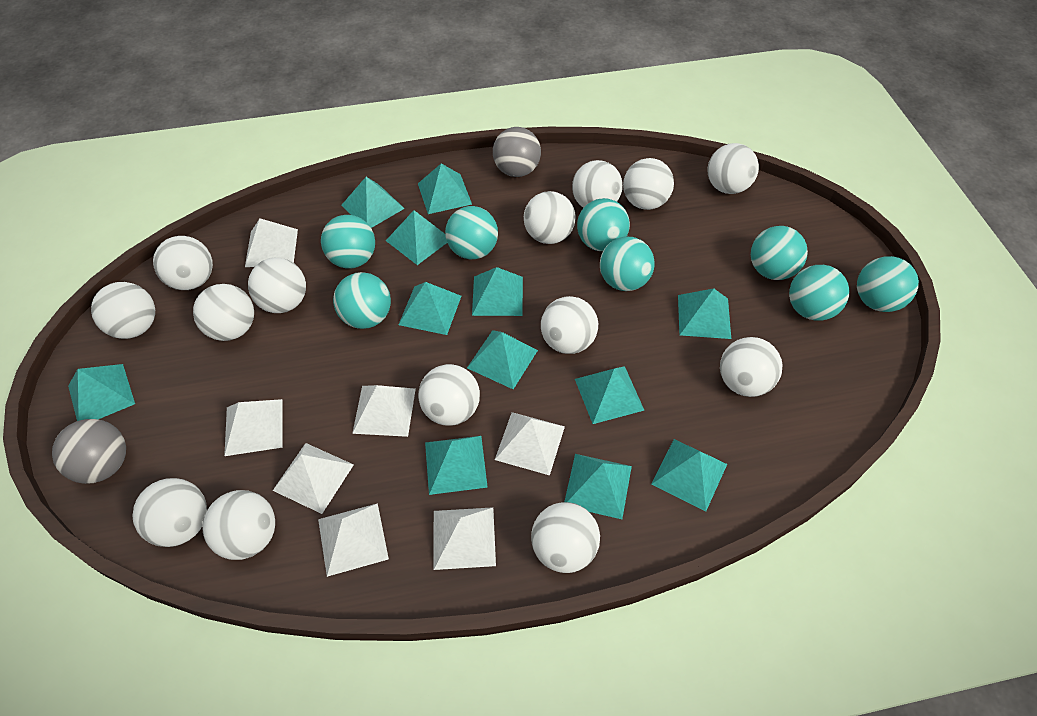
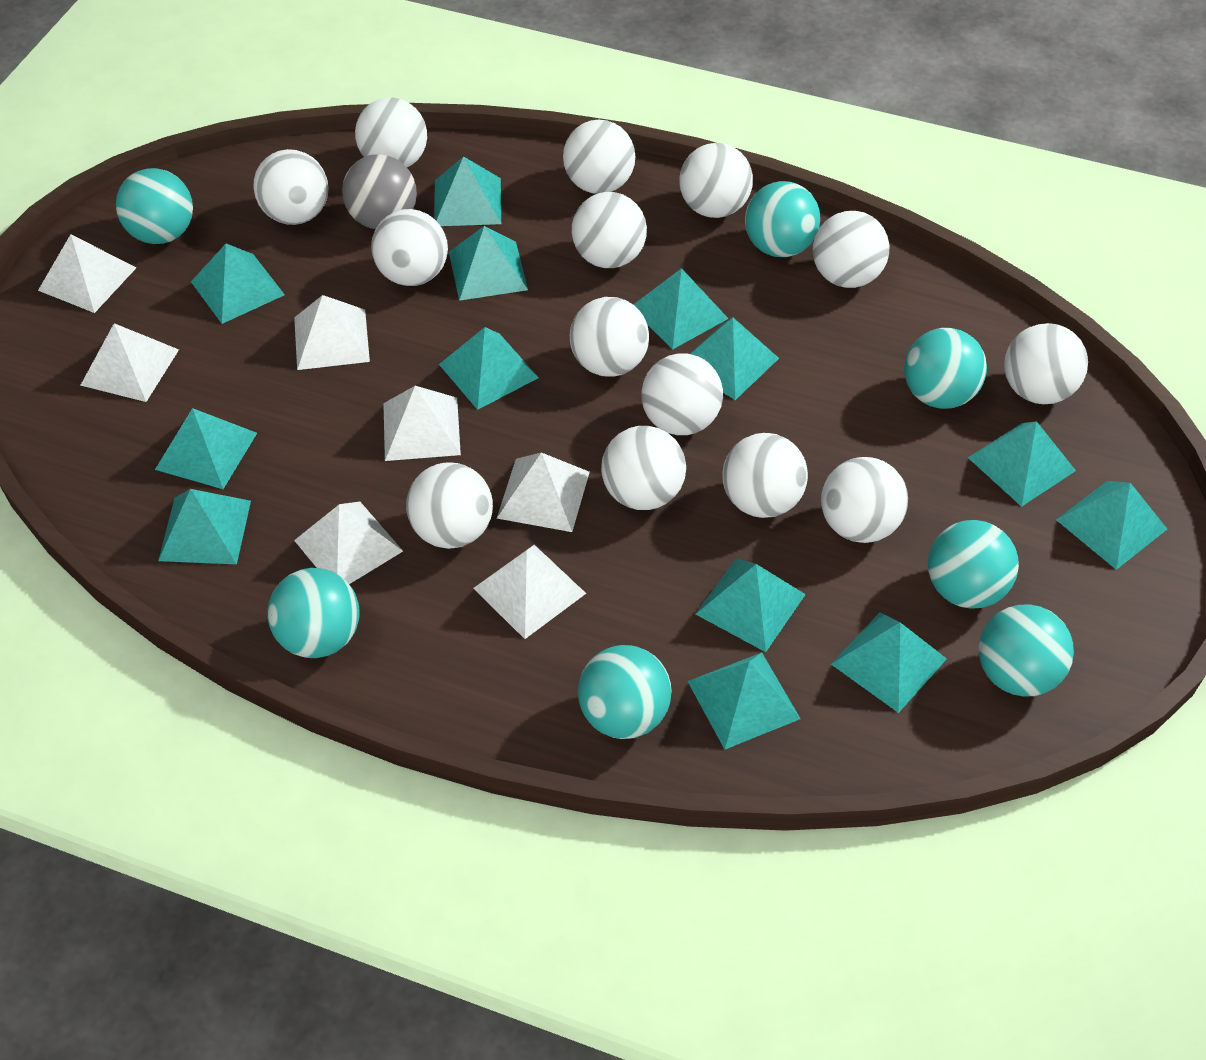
grey ball: [52,419,126,484] [493,127,541,177] = 2 -> [342,154,417,229] = 1
turquoise ball: [321,215,375,269] [333,272,391,329] [445,206,498,259] [577,198,630,251] [600,236,655,291] [751,226,808,280] [789,265,849,321] [857,256,919,312] = 8 -> [116,168,193,244] [267,568,360,658] [578,645,672,739] [745,181,820,257] [904,328,987,409] [928,520,1019,609] [979,604,1074,697] = 7
turquoise pyramid: [68,364,135,421] [342,177,405,228] [386,210,447,265] [398,282,461,335] [418,163,472,214] [425,436,488,495] [467,330,538,389] [472,267,523,316] [564,454,632,519] [575,366,644,424] [651,439,727,511] [678,288,731,339] = 12 -> [155,408,257,489] [158,489,251,564] [191,244,285,324] [434,156,501,226] [439,327,539,410] [449,226,528,301] [633,268,729,350] [688,652,801,749] [690,317,779,400] [696,558,806,652] [831,612,947,713] [968,421,1076,507] [1056,481,1167,570] = 13

